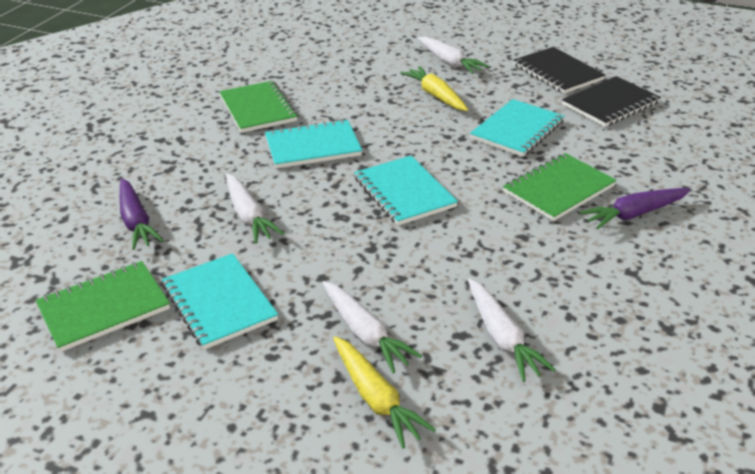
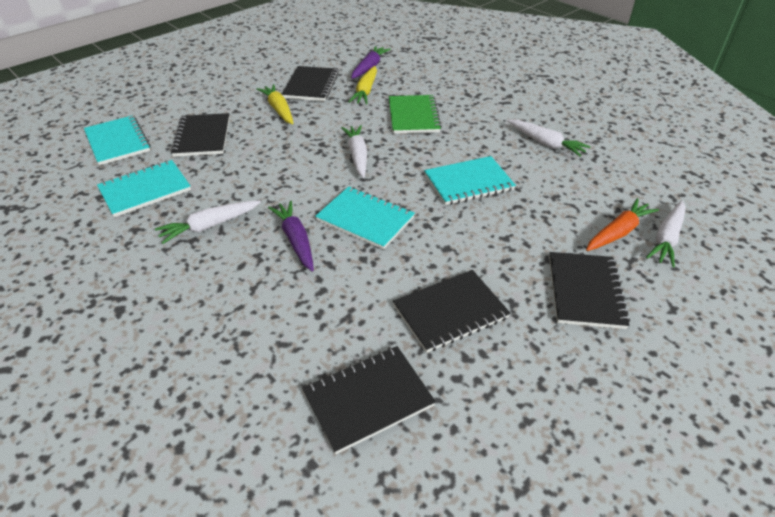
black notebook: [513,47,606,94] [562,76,661,127] = 2 -> [171,113,230,157] [282,66,339,101] [302,346,436,454] [393,270,511,353] [549,252,630,329] = 5
green notebook: [35,261,170,352] [219,81,298,133] [503,153,617,221] = 3 -> [389,95,442,134] = 1
orange carrot: none = 0 -> [586,198,659,251] = 1

